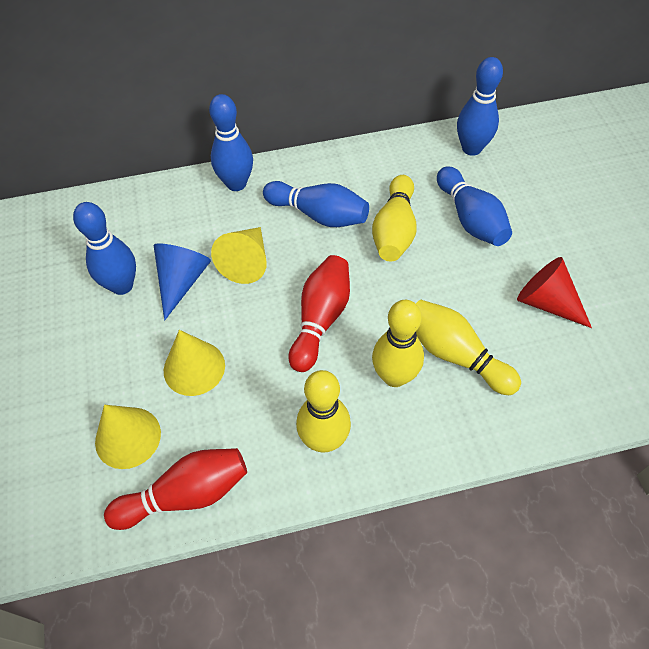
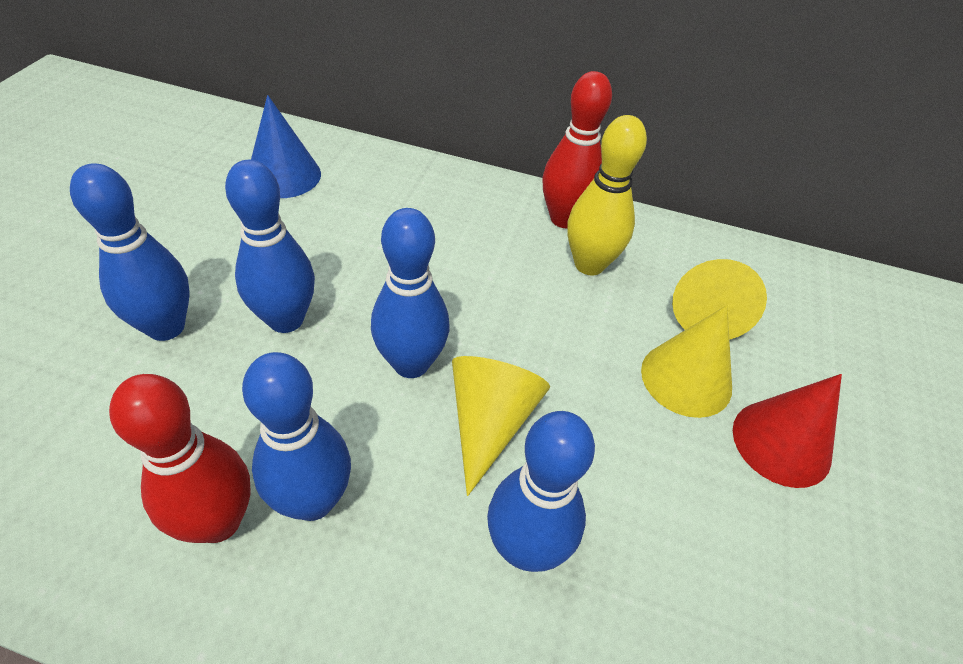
yellow bowling pin: [296,370,351,453] [372,175,417,262] [372,300,424,387] [416,300,521,395] = 4 -> [568,115,647,276] = 1

